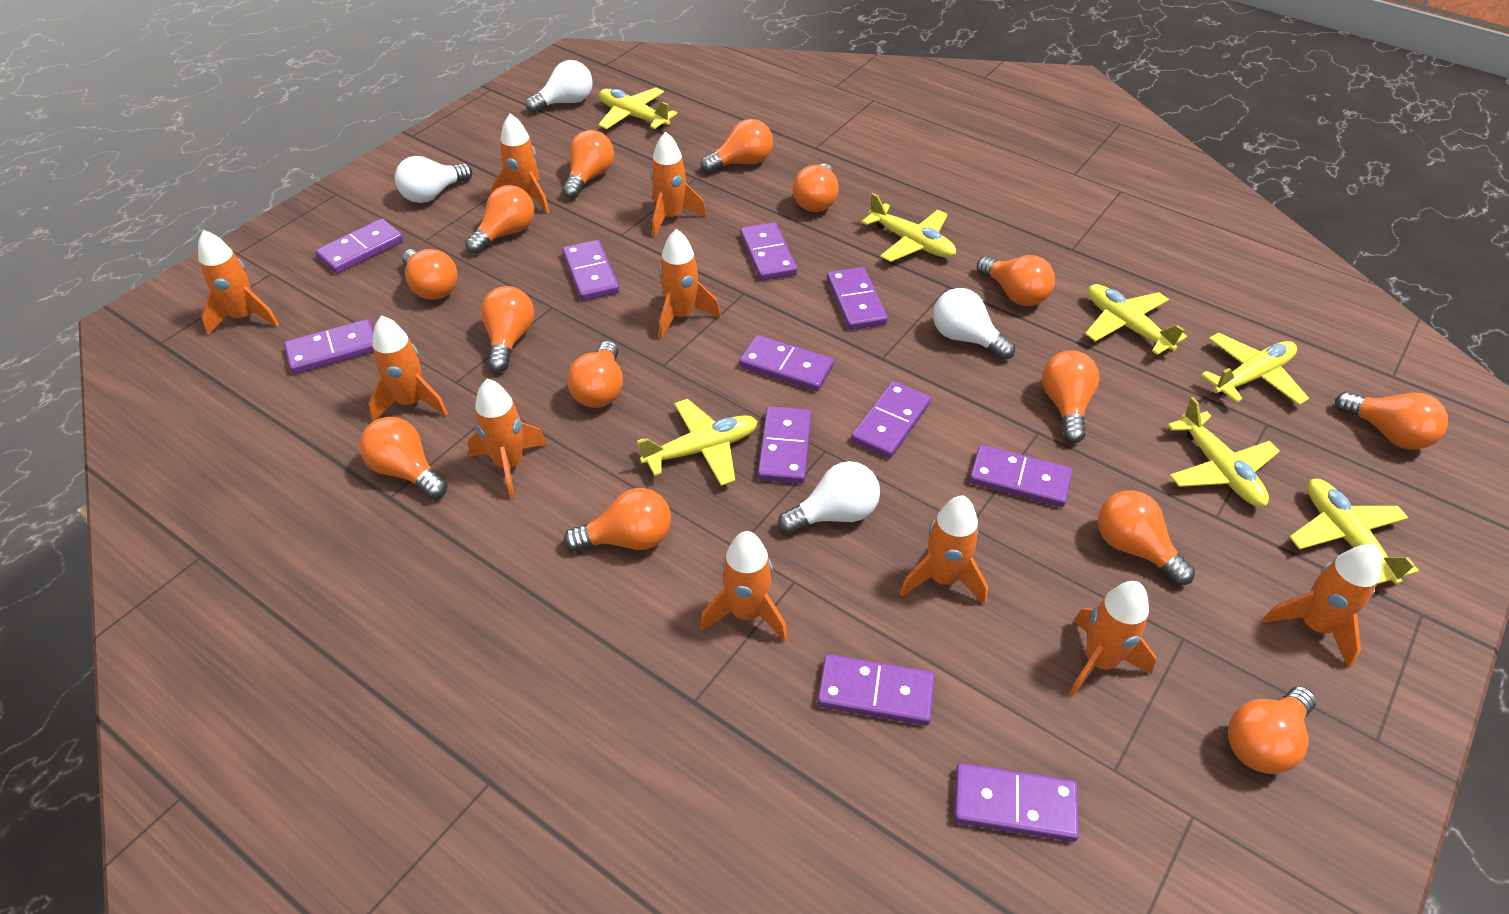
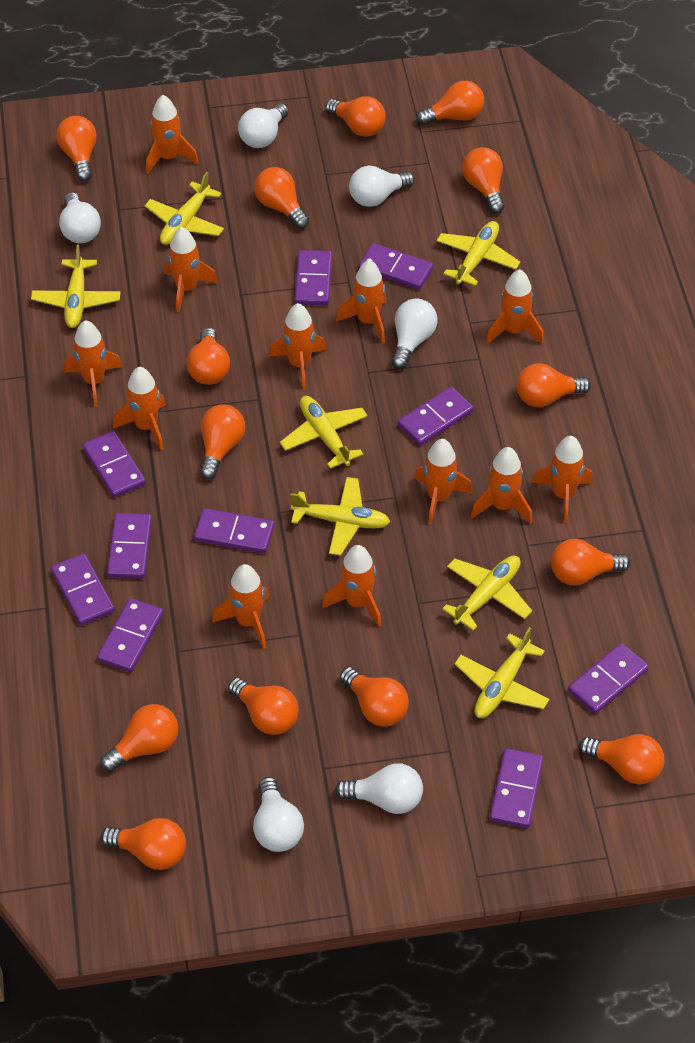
orange rocket: [198,230,279,335] [368,315,448,421] [468,379,548,499] [491,113,550,214] [650,131,706,237] [659,229,721,339] [700,531,788,642] [900,495,988,605] [1069,581,1156,696] [1263,545,1382,668] = 10 -> [64,320,123,407] [113,367,166,450] [146,95,198,174] [164,227,218,312] [212,564,269,649] [269,303,326,390] [322,545,381,627] [336,260,387,344] [414,439,473,525] [471,447,532,524] [486,270,544,344] [532,436,593,523] = 12
purple domino: [284,319,374,374] [315,218,404,274] [562,240,620,301] [739,335,834,391] [740,222,797,281] [758,406,812,484] [817,654,935,726] [827,267,888,330] [851,381,931,458] [954,763,1079,842] [969,445,1073,507] = 11 -> [51,553,115,626] [83,431,146,498] [97,598,164,672] [107,513,152,579] [194,508,274,553] [294,250,332,305] [359,243,433,290] [398,387,474,446] [489,748,543,828] [568,643,649,714] = 10
white light bulb: [395,156,472,203] [525,60,593,113] [778,461,880,534] [933,288,1015,360] = 4 -> [59,192,101,243] [238,103,288,148] [253,777,304,852] [335,763,423,814] [349,166,414,207] [392,298,438,369] = 6

